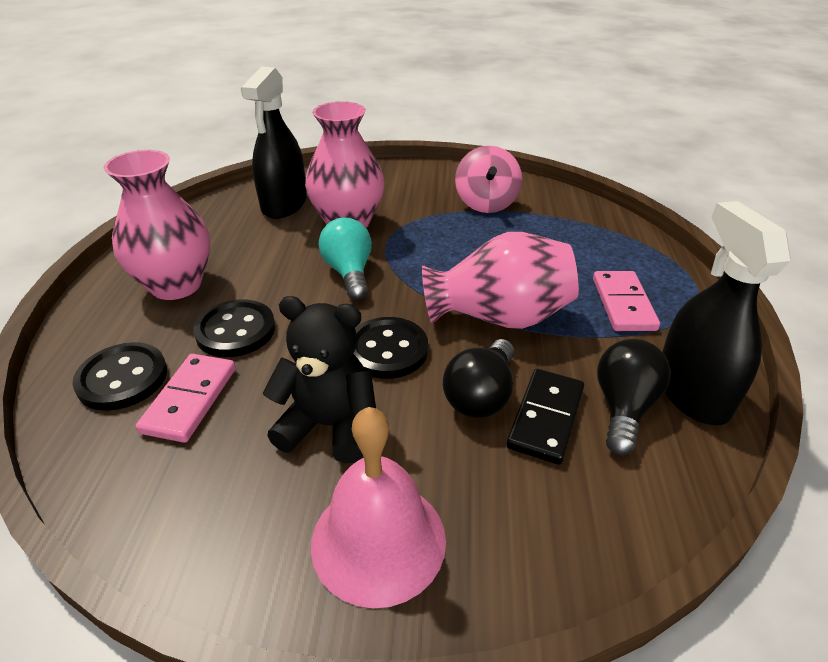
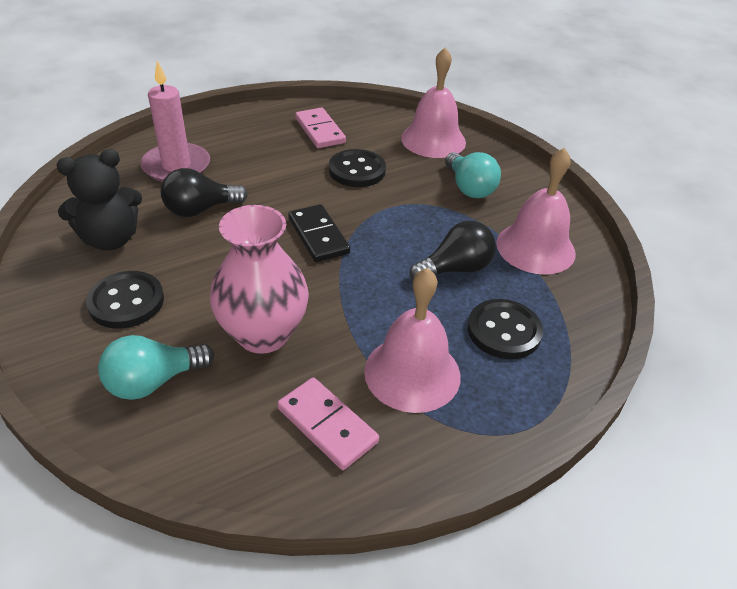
black spray bottle: [241,67,307,219] [662,201,791,425] = 2 -> none = 0
pink bell: [311,407,446,608] = 1 -> [364,268,461,413] [401,47,466,158] [496,148,576,275] = 3
pink candle: none = 0 -> [140,60,210,182] = 1
pink spinning top: [455,146,522,213] = 1 -> none = 0
pink vase: [103,150,210,300] [305,102,384,228] [422,232,579,329] = 3 -> [210,205,309,354] = 1
turquoise light bulb: [319,217,372,300] = 1 -> [98,335,214,400] [445,152,501,198] = 2

